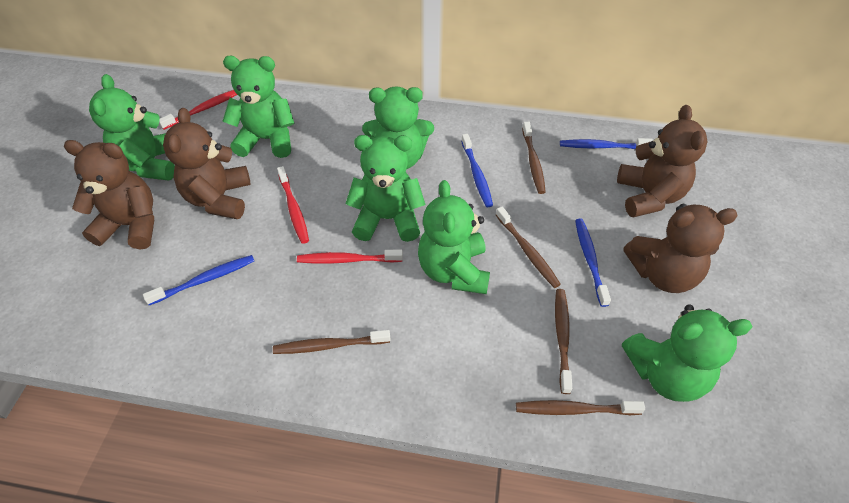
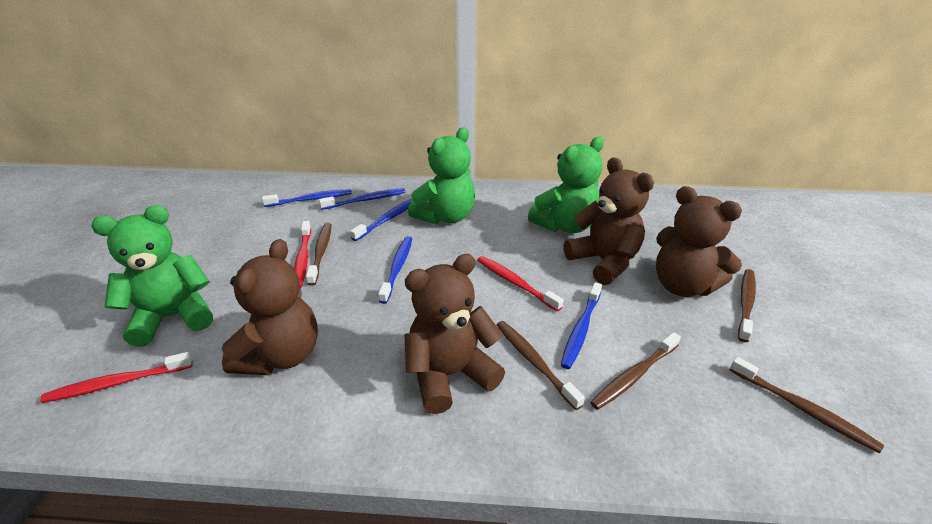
blue toothbrush: [143,255,254,305] [461,134,493,207] [560,138,653,149] [575,219,611,307] = 4 -> [262,189,352,207] [319,188,406,210] [350,199,413,241] [378,236,412,304] [561,282,602,369] = 5
green teddy bear: [89,74,175,181] [222,56,294,158] [345,135,426,242] [362,87,434,169] [418,180,490,294] [622,304,752,402] = 6 -> [91,205,213,347] [408,127,475,224] [528,137,604,233] = 3

